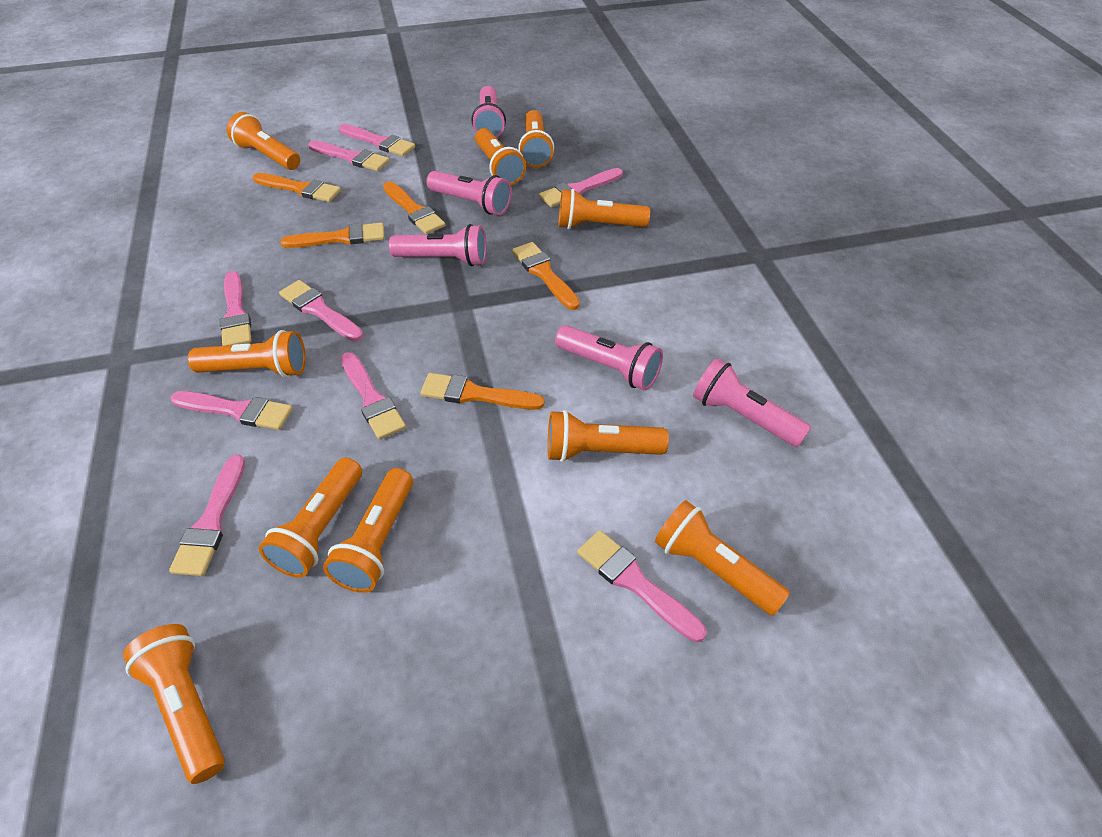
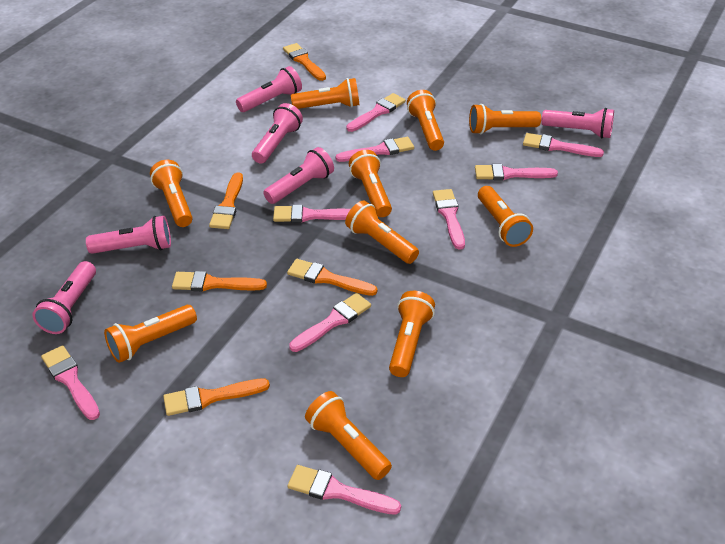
pink flashlight: [389,224,486,266] [426,171,512,215] [471,86,506,138] [555,325,663,390] [693,358,811,447] = 5 -> [32,261,96,334] [86,216,171,254] [236,66,302,112] [252,103,303,164] [263,147,334,204] [541,108,614,138] = 6

